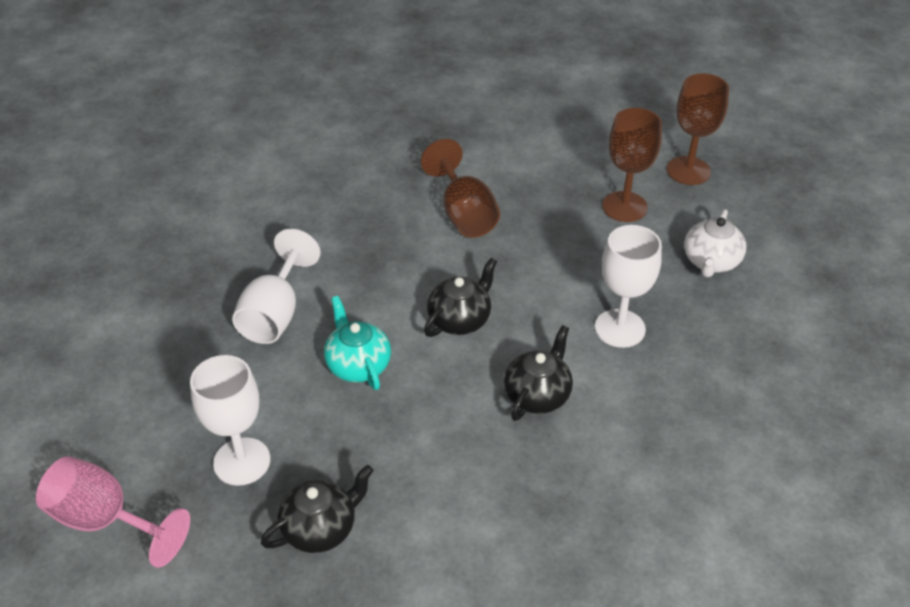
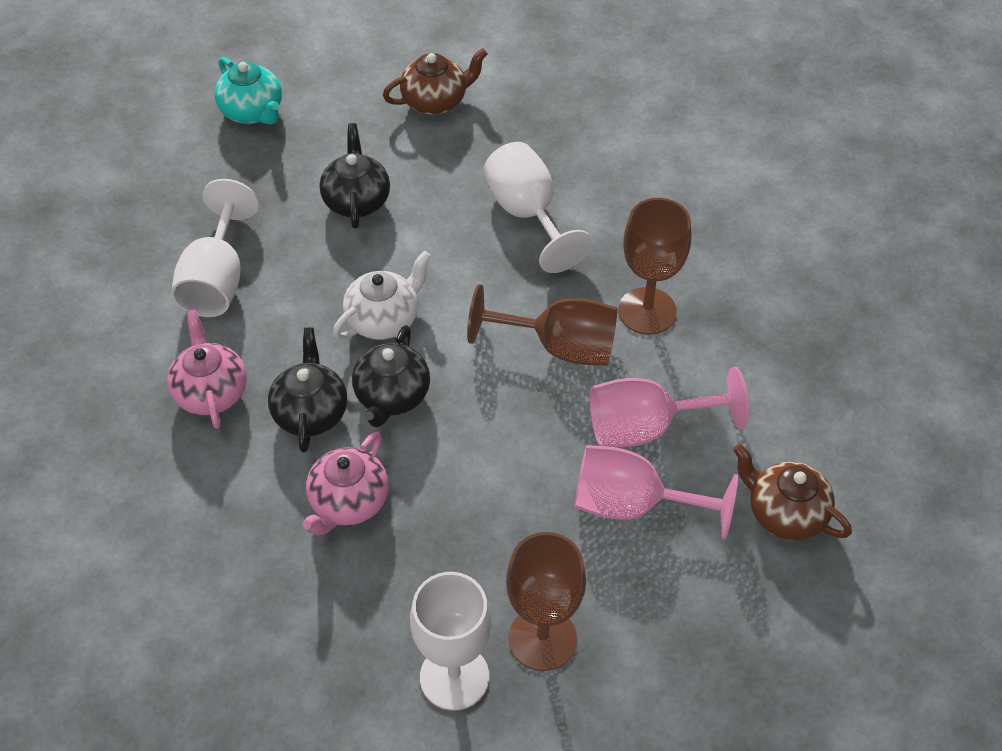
brown teapot: none = 0 -> [383,48,488,115] [733,444,852,540] = 2
pink goblet: [36,456,190,568] = 1 -> [574,445,738,540] [590,367,749,447] = 2
pink teapot: none = 0 -> [167,309,247,429] [302,432,389,536] = 2

